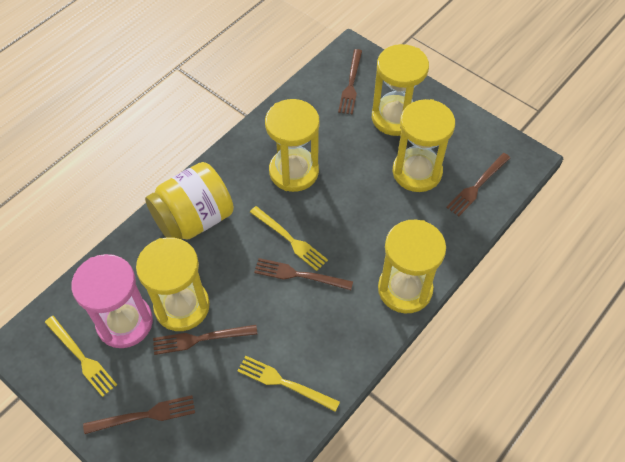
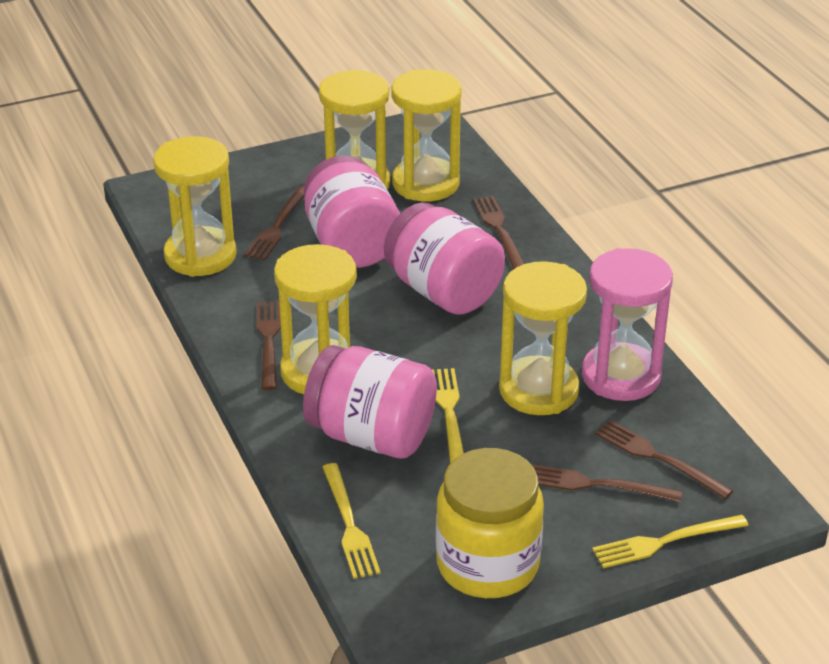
pink jar: none = 0 -> [303,345,437,458] [304,156,400,268] [384,203,505,314] = 3

